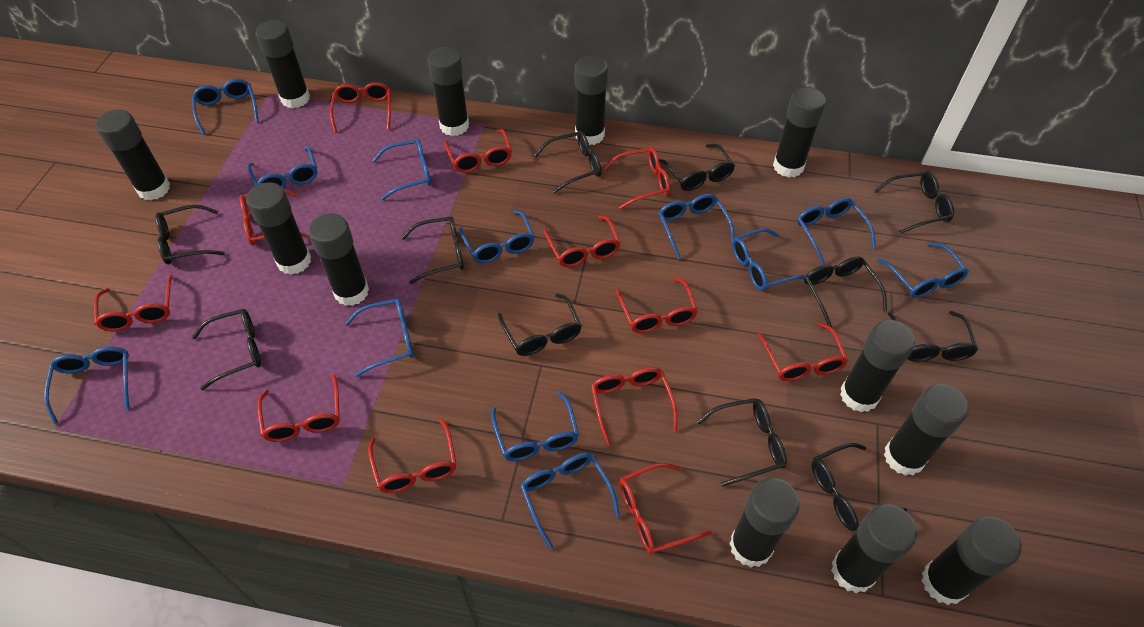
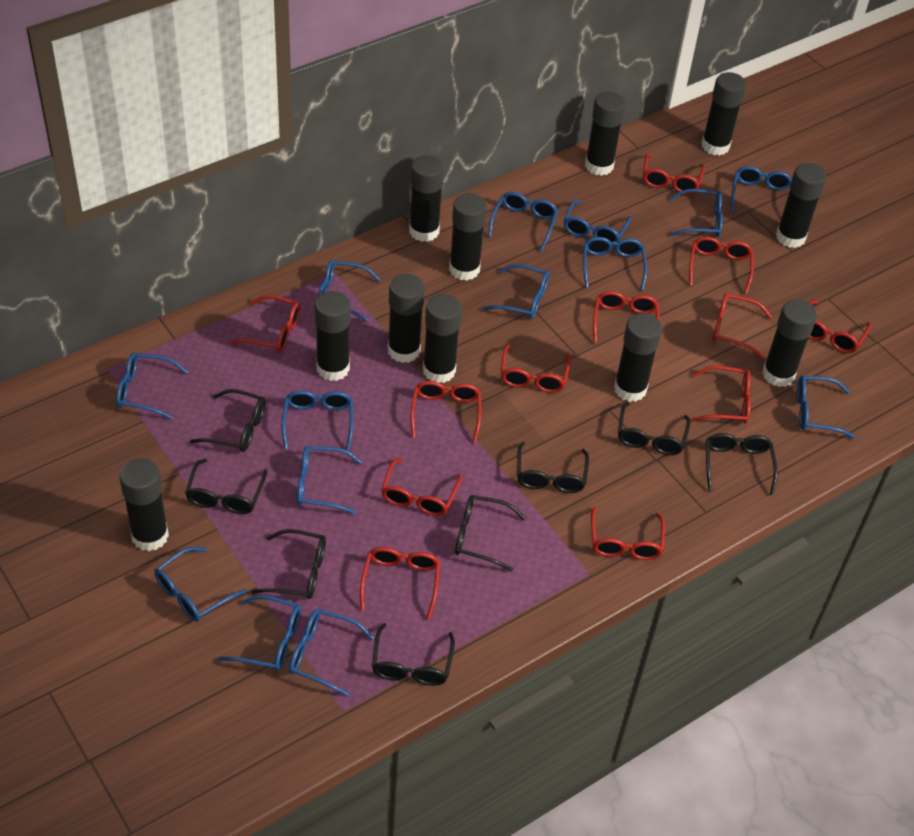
black glasses: [155,205,225,264] [192,309,261,390] [401,216,464,284] [498,293,582,356] [535,131,601,193] [659,144,735,191] [697,398,787,487] [804,256,887,327] [812,443,907,531] [874,171,954,234] [888,311,978,362] = 11 -> [185,458,268,514] [190,389,266,452] [251,529,326,599] [372,623,455,686] [455,495,526,572] [517,442,589,493] [618,402,690,455] [706,433,778,495] = 8
black glue stick: [96,110,170,201] [246,182,311,275] [256,20,310,108] [308,213,369,306] [428,47,469,136] [575,56,608,145] [730,478,800,567] [773,87,826,178] [831,504,917,593] [840,320,915,412] [884,384,969,476] [922,516,1022,605] = 12 -> [119,458,169,551] [315,291,351,381] [388,274,425,363] [409,155,444,242] [423,294,462,383] [449,193,487,281] [585,91,626,176] [614,313,662,402] [701,72,746,156] [762,299,817,387] [776,163,827,248] = 11
blue glasses: [44,346,129,424] [192,79,259,135] [247,146,317,189] [345,299,414,377] [372,139,431,200] [459,210,535,263] [491,391,579,461] [520,453,620,549] [659,194,735,259] [732,228,806,291] [797,198,876,265] [877,242,969,298] = 12 -> [116,353,188,419] [154,547,247,622] [218,595,301,671] [282,390,354,450] [289,609,374,697] [297,446,362,514] [318,260,381,322] [482,264,549,319] [488,192,558,251] [564,200,631,246] [583,237,647,291] [670,189,723,237] [731,166,792,212] [797,376,855,439] = 14

